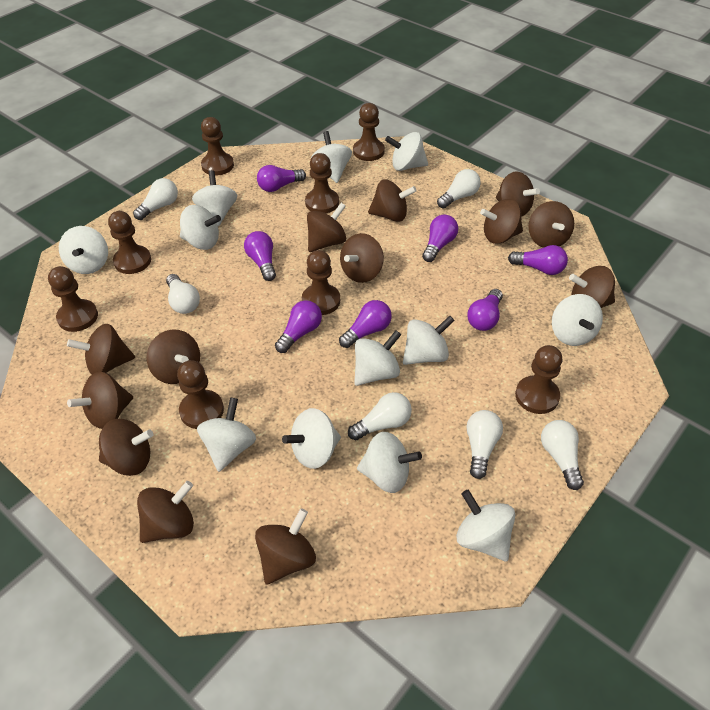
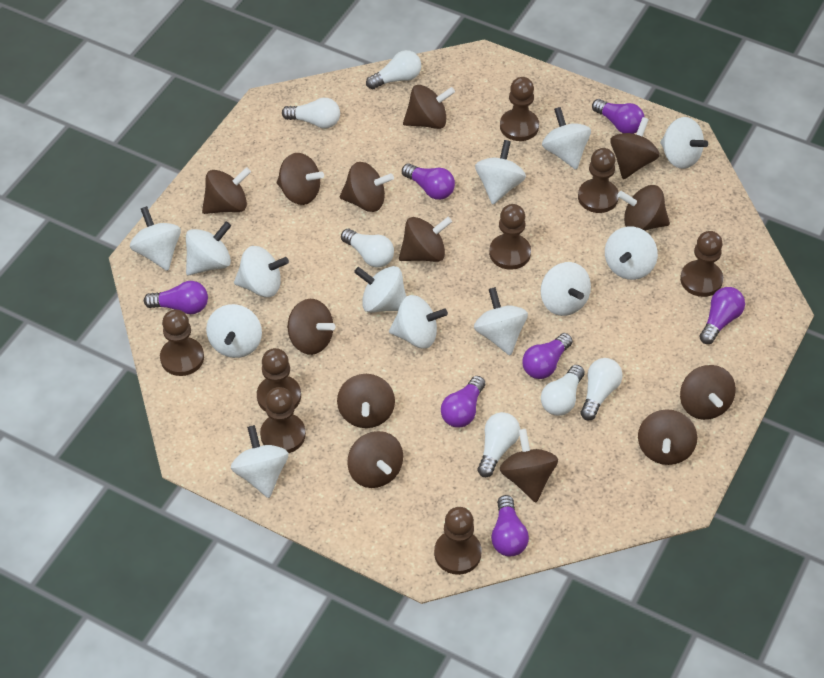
white spinning top: [59,226,108,274] [180,205,221,250] [192,170,237,226] [197,397,256,472] [282,408,341,469] [311,131,352,183] [354,330,401,386] [357,432,422,493] [385,132,428,171] [403,316,455,365] [456,490,515,561] [552,294,603,346] = 12 -> [130,206,181,271] [186,222,231,275] [206,304,262,358] [231,425,288,498] [234,246,289,297] [354,266,406,313] [389,295,448,349] [474,287,528,356] [475,140,526,204] [541,262,591,316] [542,107,591,170] [605,226,658,280] [660,117,708,169] = 13

